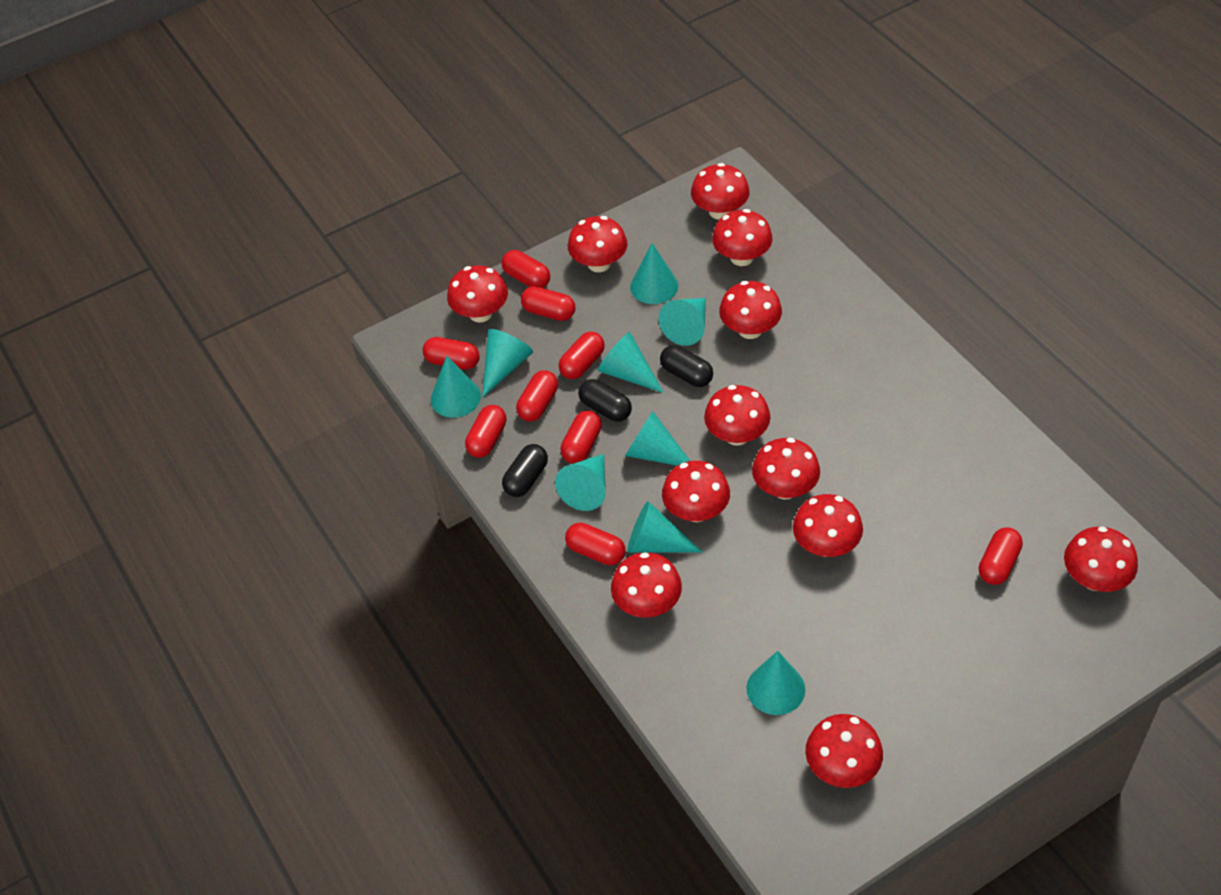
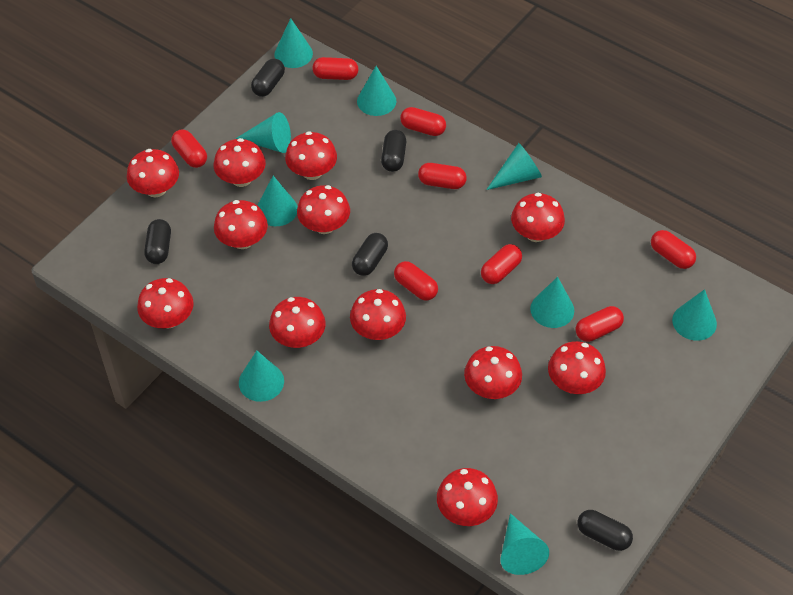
black capsule: [502,444,548,497] [578,379,632,422] [660,345,713,387] = 3 -> [144,219,171,264] [251,59,285,97] [352,233,388,276] [381,130,406,172] [577,510,633,551] = 5
red capsule: [423,337,480,370] [465,405,506,458] [502,250,550,288] [516,370,558,421] [521,286,576,321] [559,332,605,379] [561,411,602,464] [565,523,626,566] [979,527,1023,585] = 9 -> [171,129,207,168] [312,57,358,80] [394,261,438,301] [400,107,446,136] [418,163,467,189] [481,244,522,284] [575,306,624,342] [651,230,696,269] = 8

